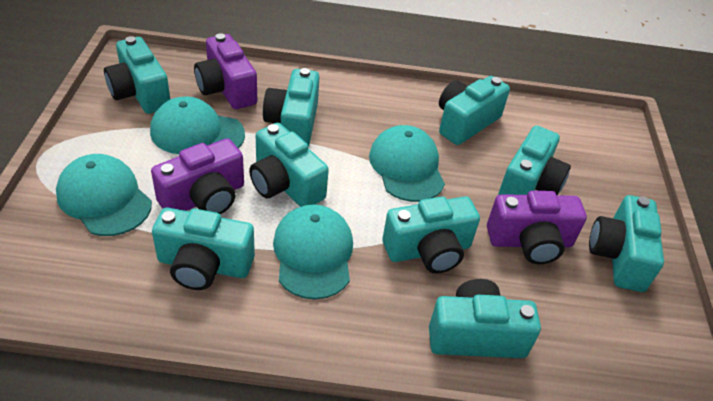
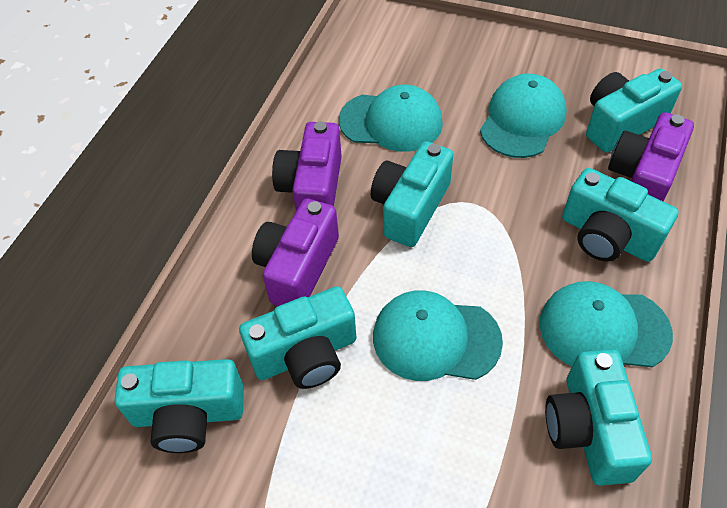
turquoise camera: [104,36,170,114] [152,208,255,290] [249,123,329,207] [263,68,319,147] [382,196,480,273] [429,279,541,358] [439,76,510,145] [498,126,571,195] [589,195,664,292] = 9 -> [115,359,244,453] [239,286,357,389] [371,141,454,247] [545,349,652,486] [562,168,679,262] [586,68,682,153] = 6

